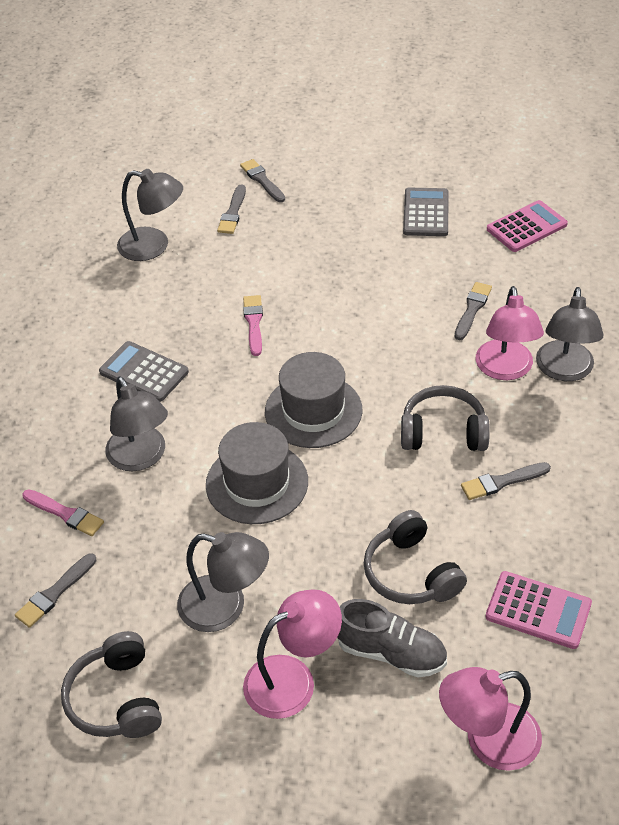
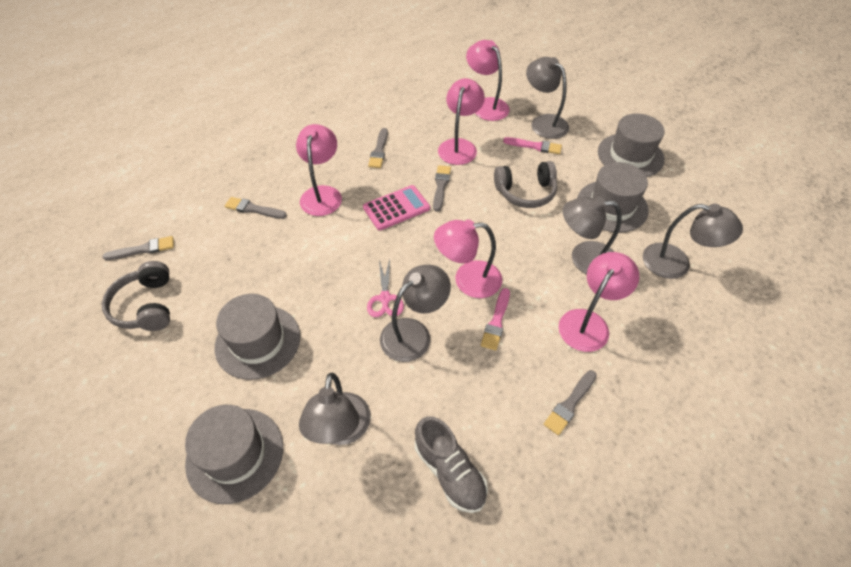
grey calculator: [99,341,189,402] [403,188,449,236] = 2 -> none = 0
grey hat: [206,422,308,524] [265,352,363,448] = 2 -> [185,405,283,504] [215,294,300,380] [577,162,649,233] [598,113,665,177] = 4
grey headphones: [61,631,162,738] [364,510,467,604] [401,385,490,451] = 3 -> [102,261,170,331] [494,161,557,208] = 2
grey lamp: [105,376,168,471] [117,169,183,261] [177,532,269,632] [536,287,604,381] = 4 -> [299,373,371,445] [380,265,451,362] [526,57,569,139] [563,197,622,274] [643,204,743,279] = 5
pink calculator: [486,571,592,649] [487,200,568,252] = 2 -> [363,185,430,230] = 1
pink lamp: [243,589,342,719] [439,667,542,771] [476,286,544,380] = 3 -> [296,124,342,216] [434,219,502,298] [438,78,485,165] [466,40,510,121] [559,252,639,352] = 5
pink scissors: none = 0 -> [367,260,404,317] = 1

